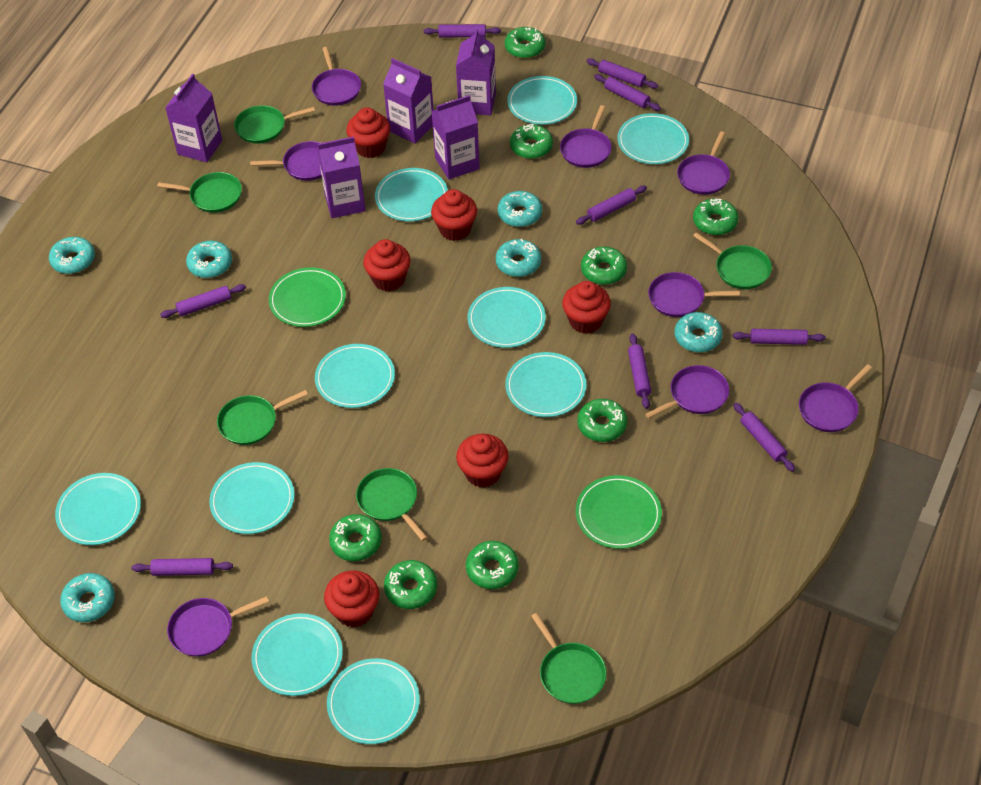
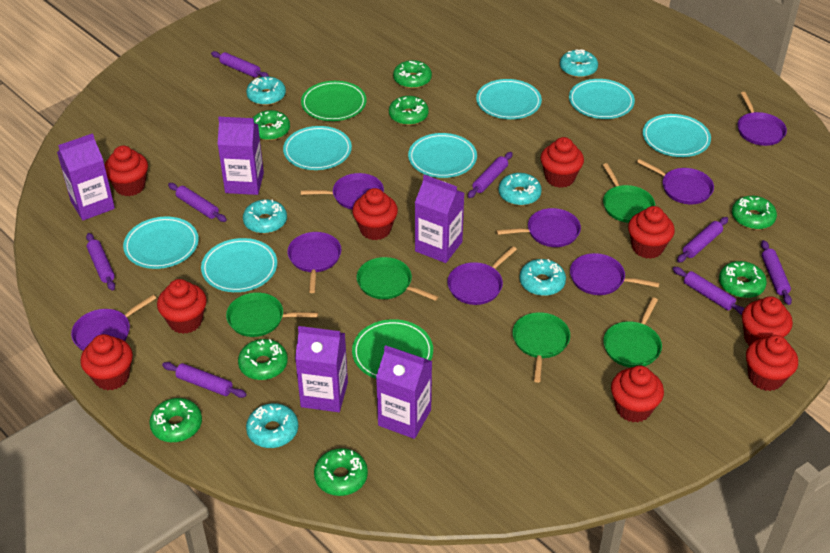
green pan: [157,172,242,213] [217,390,308,445] [234,105,315,144] [356,468,428,541] [531,613,606,704] [693,232,772,289] = 6 -> [226,293,318,337] [357,257,438,301] [513,312,570,383] [603,163,655,223] [603,297,662,368] = 5
purple rolling pin: [132,558,233,576] [160,284,246,318] [423,24,501,38] [576,186,647,225] [586,58,658,89] [594,74,661,111] [628,333,651,409] [733,329,826,345] [733,403,795,472] = 9 -> [86,233,115,291] [162,362,247,398] [168,183,227,222] [211,51,269,77] [468,152,513,198] [673,267,745,315] [677,217,728,263] [761,240,792,305] = 8
red cupcake: [324,570,379,627] [346,107,390,158] [363,239,411,291] [431,189,477,241] [456,434,508,488] [562,281,611,334] = 6 -> [81,334,133,390] [105,146,148,196] [157,279,207,334] [352,188,398,240] [540,137,584,188] [611,366,664,423] [628,206,675,259] [742,296,793,346] [746,335,798,391] = 9
turquoise plate: [55,473,141,545] [209,462,295,534] [252,613,343,696] [315,344,395,408] [327,658,420,744] [375,168,448,222] [467,287,546,348] [505,352,586,417] [507,76,577,125] [617,113,689,164] = 10 -> [123,217,199,269] [201,238,277,292] [283,126,352,170] [408,133,477,178] [476,79,542,119] [569,79,635,119] [643,114,711,157] = 7

